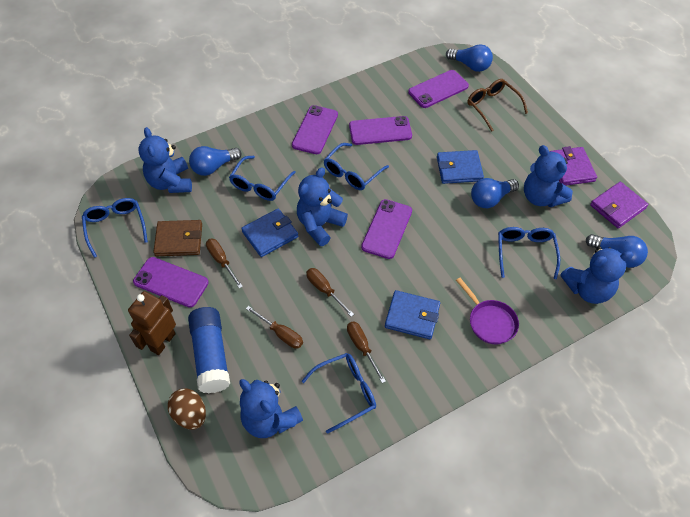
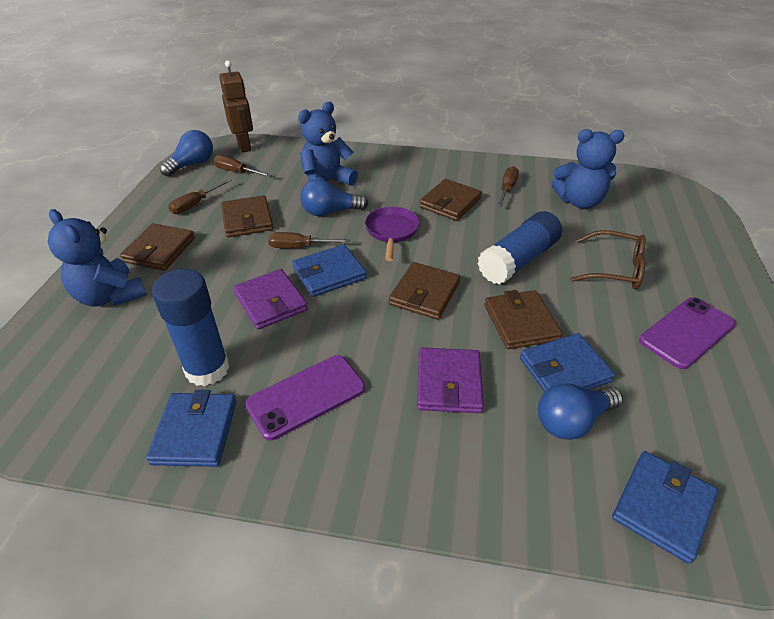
blue glasses: [82,198,148,258] [229,156,296,201] [302,353,376,434] [324,143,389,190] [498,227,560,279] = 5 -> none = 0
blue glue stick: [188,307,230,393] = 1 -> [152,269,230,386] [477,211,562,284] = 2
blue light bulb: [189,146,242,176] [446,44,493,72] [471,178,519,208] [586,234,648,268] = 4 -> [160,130,213,176] [300,179,368,216] [538,383,623,440] = 3
blue teddy bear: [139,127,192,193] [239,379,303,438] [297,167,348,246] [524,145,573,207] [560,246,633,304] = 5 -> [48,209,147,307] [298,102,358,185] [552,129,625,209] = 3
blue wallet: [241,208,298,257] [385,290,440,339] [437,150,484,184] = 3 -> [146,390,236,467] [292,244,366,297] [520,333,615,392] [612,451,718,564] = 4
brown egg: [168,388,206,429] = 1 -> none = 0
brown wallet: [153,220,202,256] = 1 -> [120,223,195,271] [221,195,273,237] [389,262,460,320] [419,179,482,221] [485,290,562,349] = 5
purple phone: [133,257,209,308] [292,105,338,154] [349,116,412,145] [361,199,412,259] [408,70,469,108] = 5 -> [245,355,365,441] [639,297,736,369] = 2

